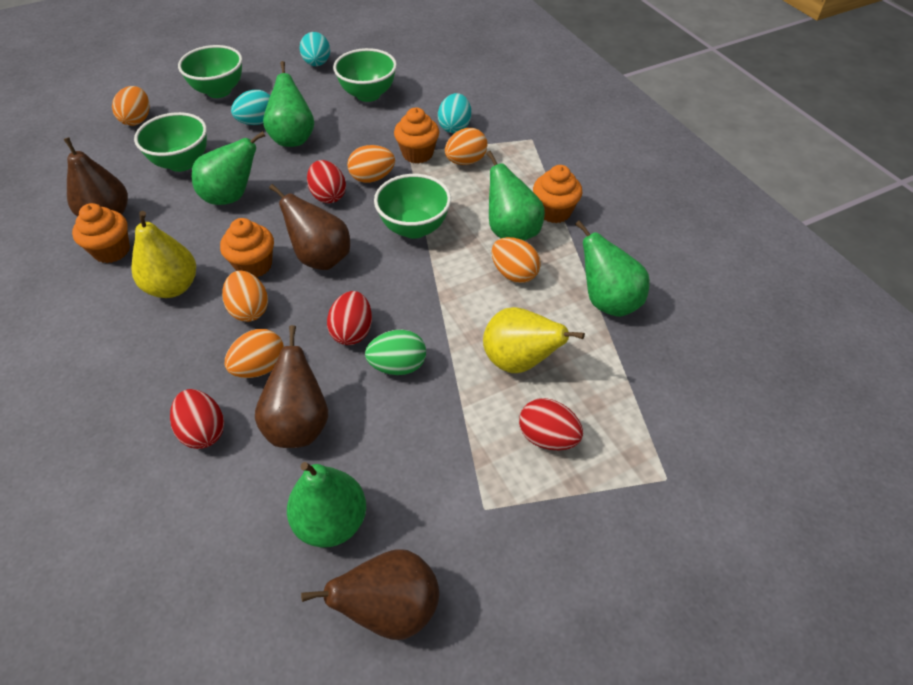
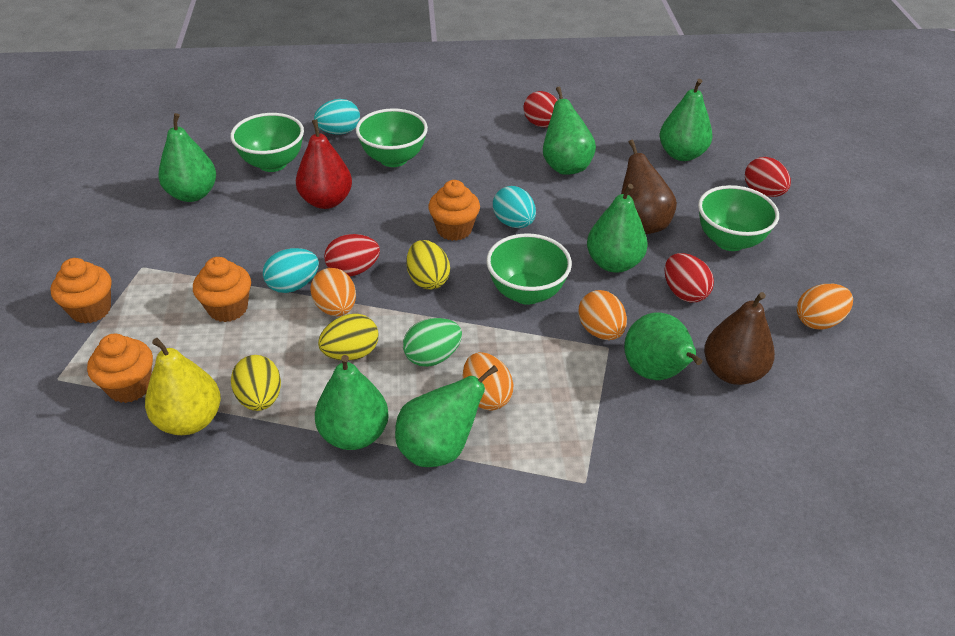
brown pear: [63,137,128,217] [255,325,328,448] [269,184,350,270] [301,549,439,640] = 4 -> [621,140,677,234] [704,292,775,385] = 2
green pear: [192,131,265,205] [263,61,314,147] [287,462,366,548] [486,151,545,241] [575,221,650,317] = 5 -> [158,113,216,202] [315,355,389,450] [395,365,498,467] [543,87,596,175] [587,184,647,273] [624,312,702,380] [660,79,713,161] = 7
orange egg: [112,86,150,126] [222,271,268,322] [225,329,284,378] [347,145,395,183] [445,128,487,165] [492,237,541,283] = 6 -> [310,268,356,316] [463,352,514,410] [578,290,627,340] [797,284,853,330] = 4
red pear: none = 0 -> [296,120,352,209] = 1
yellow egg: none = 0 -> [231,355,281,411] [318,314,378,361] [406,240,450,289] = 3
yellow pear: [131,211,196,298] [483,307,585,373] = 2 -> [145,338,221,435] = 1

